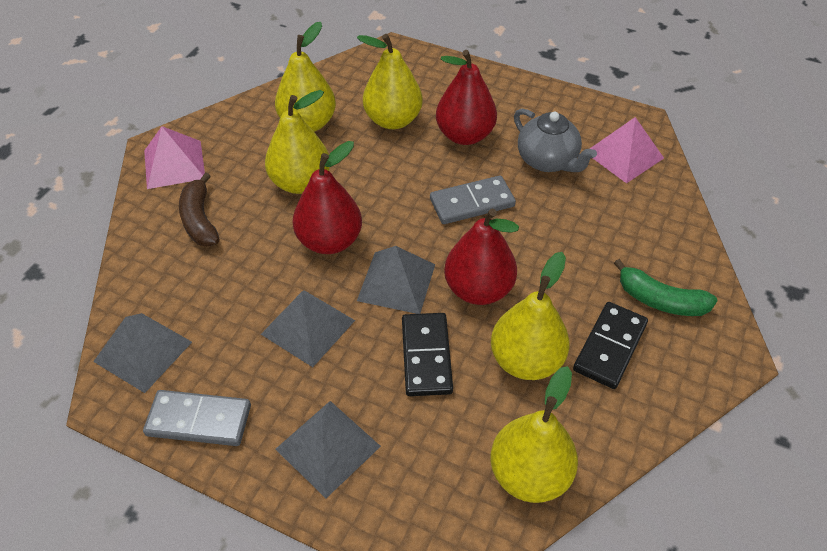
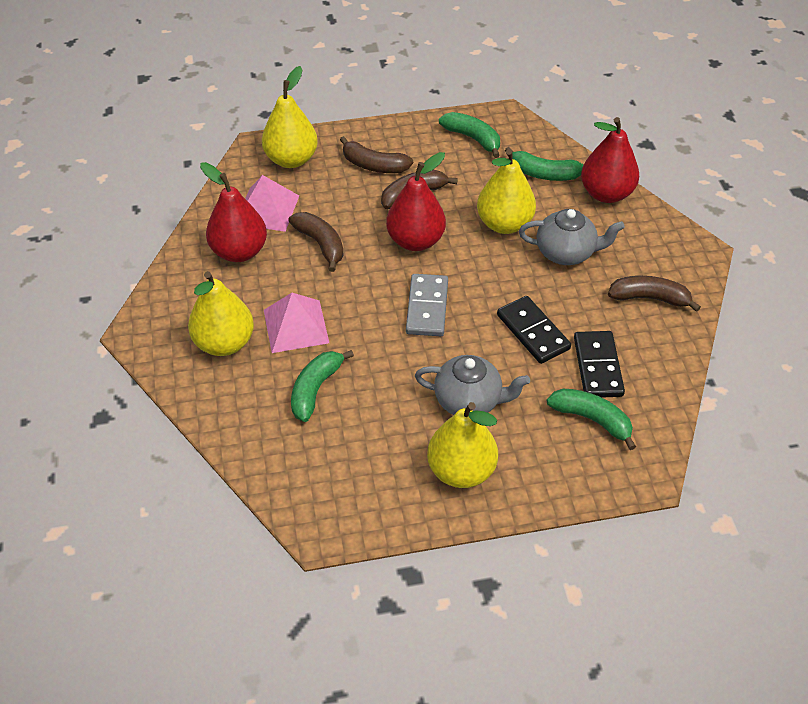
brown banana: [179,172,220,247] = 1 -> [288,212,344,272] [340,136,413,173] [381,170,458,209] [608,276,701,312] = 4
green banana: [614,259,717,316] = 1 -> [291,350,354,422] [439,112,500,158] [505,147,584,181] [547,389,636,450] = 4
grey domino: [143,390,251,446] [430,176,516,224] = 2 -> [406,274,448,336] = 1
grey pyramid: [93,313,192,393] [261,290,355,367] [275,401,381,498] [357,246,435,314] = 4 -> none = 0
grey teapot: [514,109,597,172] = 1 -> [415,355,530,415] [519,209,625,265] = 2
yellow pear: [265,90,330,194] [275,22,336,132] [357,34,423,129] [490,366,578,503] [491,252,570,380] = 5 -> [188,271,254,356] [262,66,318,168] [427,402,498,488] [477,149,536,234] = 4

